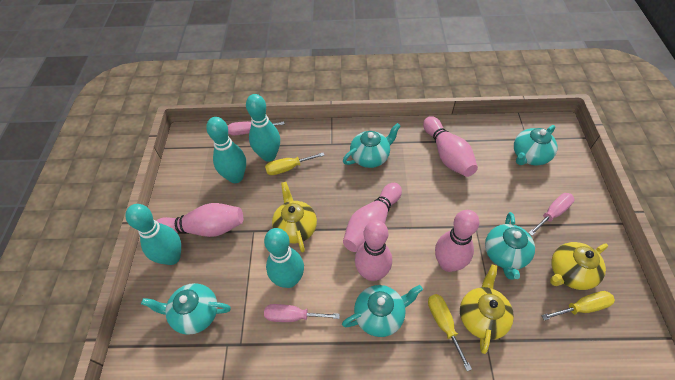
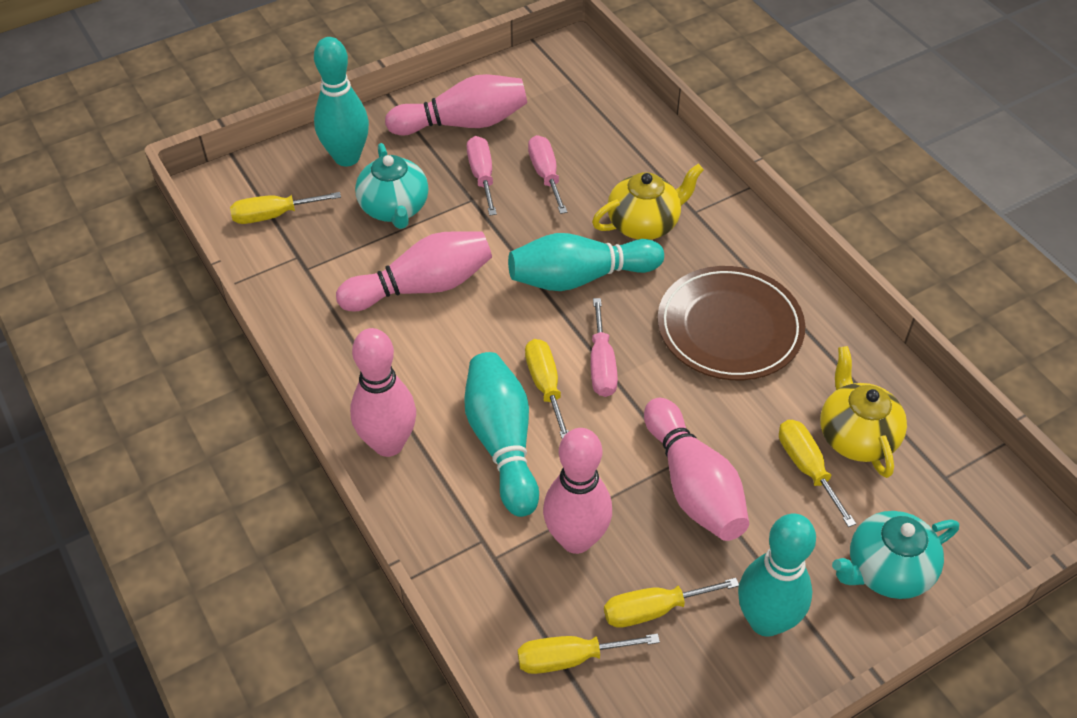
brown plate: none = 0 -> [658,266,805,380] = 1
turquoise teapot: [141,283,231,335] [342,285,423,337] [343,123,401,168] [485,212,535,280] [514,125,557,165] = 5 -> [355,143,428,229] [832,511,959,599] = 2
yellow screwdriver: [265,153,325,175] [428,294,472,371] [541,291,615,320] = 3 -> [230,192,341,224] [518,633,660,674] [525,339,569,439] [604,578,739,628] [779,420,856,527] = 5
yellow teapot: [272,182,317,253] [460,265,514,354] [550,242,608,290] = 3 -> [592,164,704,240] [820,346,907,478] = 2

